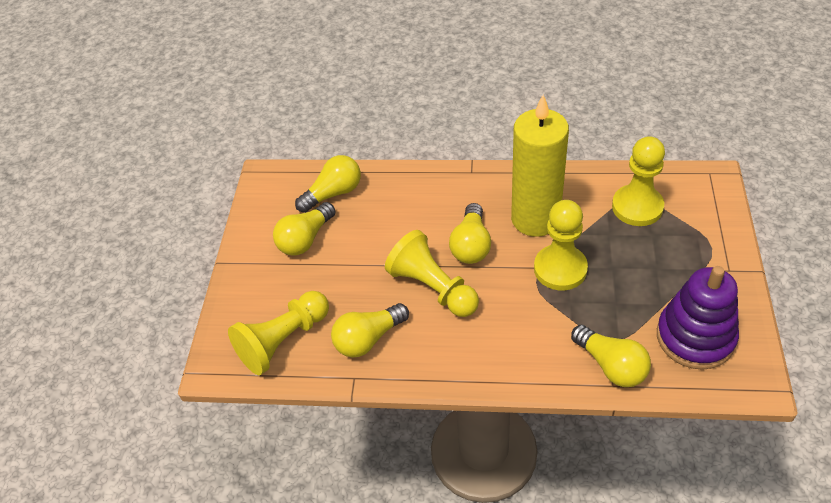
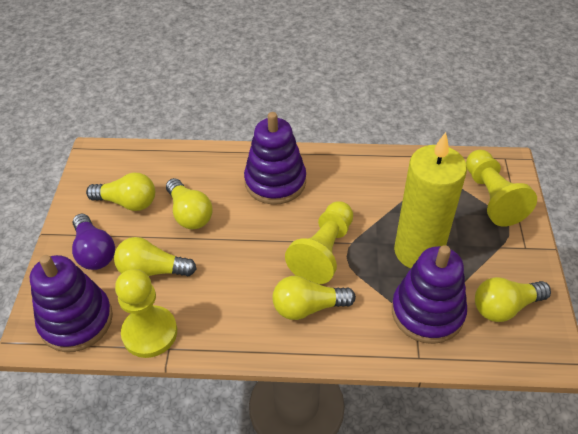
purple light bulb: none = 0 -> [72,214,115,270] = 1
purple stacking toy: [657,266,739,370] = 1 -> [30,255,113,352] [244,112,306,205] [392,245,467,344] = 3
yellow pawn: [228,291,329,375] [385,230,479,317] [534,200,588,290] [612,136,665,226] = 4 -> [115,269,177,358] [285,201,353,284] [466,150,537,227] = 3

